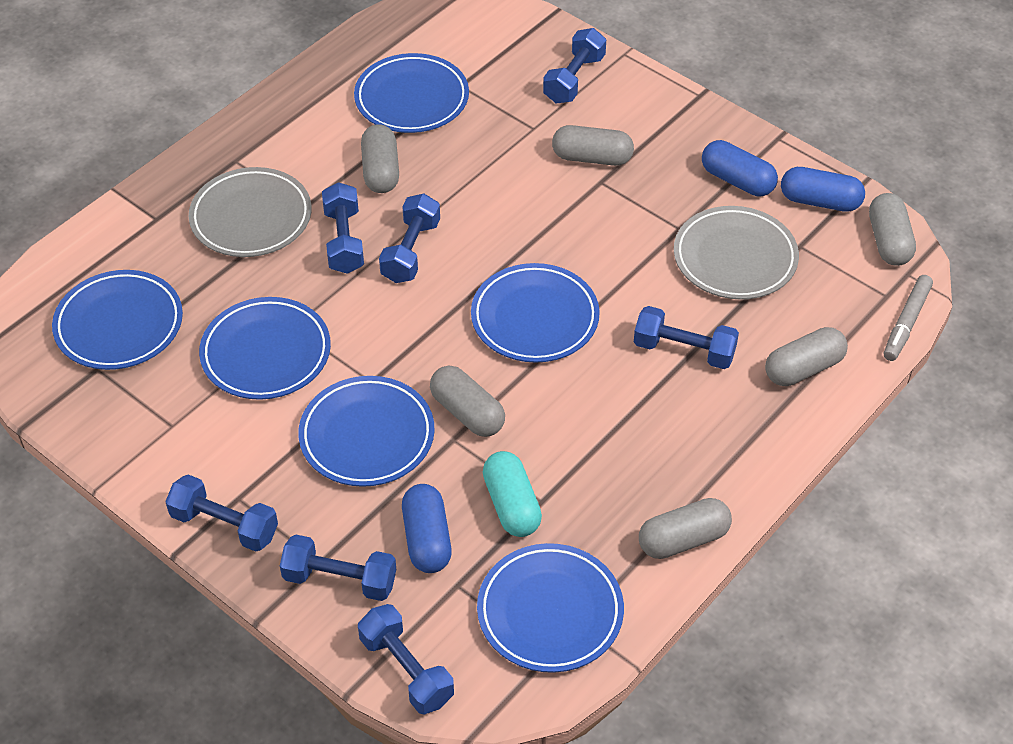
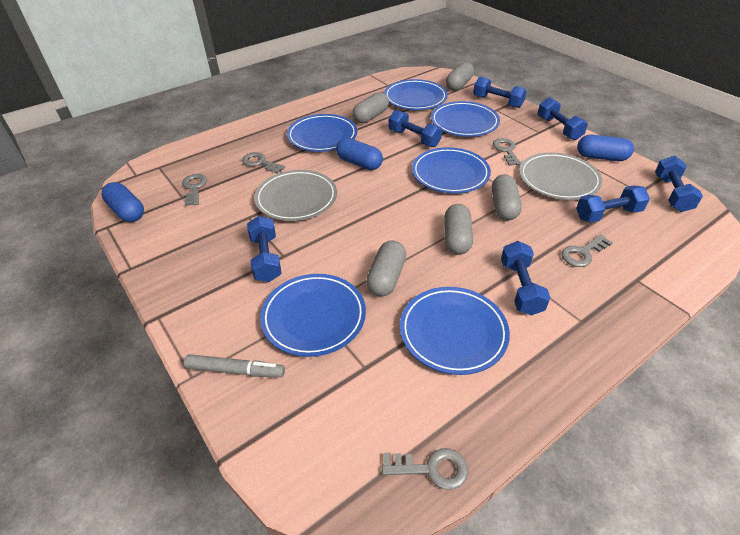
grey capsule: [361,124,399,193] [430,366,505,437] [552,125,634,166] [639,498,732,559] [765,327,848,386] [869,193,916,266] = 6 -> [352,92,389,123] [366,240,406,296] [444,204,473,255] [446,62,474,91] [492,174,522,221] = 5
grey key: none = 0 -> [182,174,207,206] [242,152,285,174] [382,448,468,490] [493,138,521,166] [562,235,613,267] = 5
turquoise capsule: [483,451,542,537] = 1 -> none = 0

